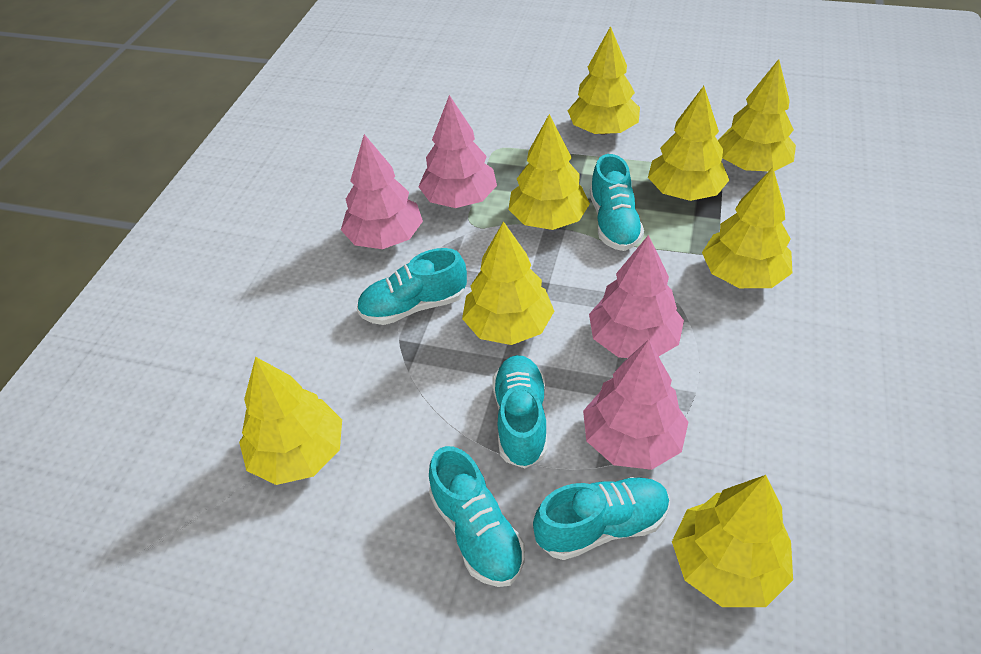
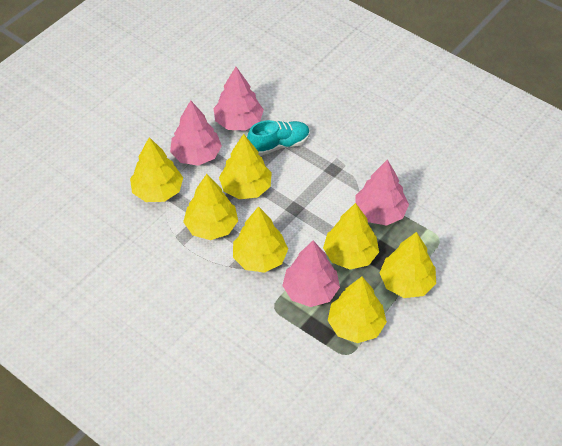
turquoise shoe: [357,248,467,325] [429,446,525,587] [493,355,547,468] [533,477,670,560] [590,154,644,251] = 5 -> [247,120,310,156] = 1
yellow tree: [239,357,342,485] [462,221,554,345] [508,114,590,230] [568,26,640,135] [648,86,729,201] [672,475,793,607] [702,168,792,288] [718,59,796,171] = 8 -> [130,137,183,202] [183,174,238,240] [219,134,272,199] [233,206,288,273] [323,203,379,270] [328,277,387,343] [380,232,436,298] = 7

